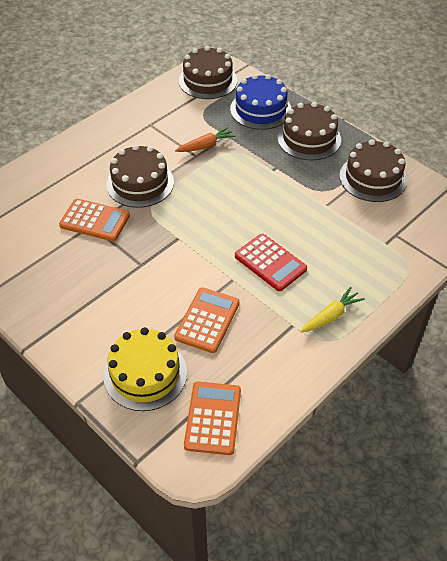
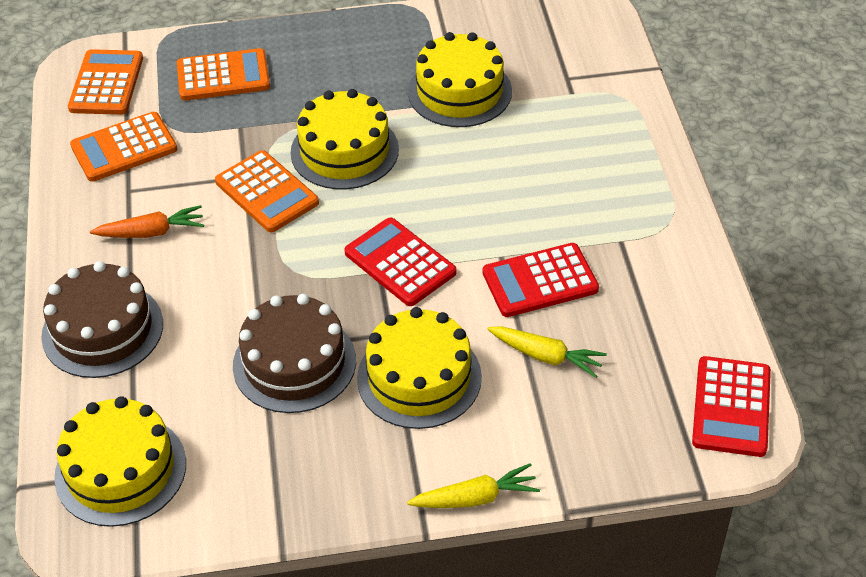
blue cake: [230,74,291,130] = 1 -> none = 0
brown cake: [106,144,174,208] [179,46,238,99] [277,102,341,160] [339,139,407,202] = 4 -> [41,261,163,378] [233,294,356,413] = 2
orange calculator: [59,199,130,241] [174,287,240,353] [184,382,241,455] = 3 -> [68,49,143,115] [70,112,177,182] [177,48,270,101] [215,150,319,232] = 4
red calculator: [235,234,307,291] = 1 -> [344,217,456,306] [483,243,599,317] [692,356,771,457] = 3
yellow cake: [104,327,187,411] = 1 -> [54,396,186,527] [290,89,399,189] [357,307,482,429] [408,32,512,127] = 4
yellow carrot: [300,287,365,333] = 1 -> [407,463,540,508] [488,326,607,378] = 2

